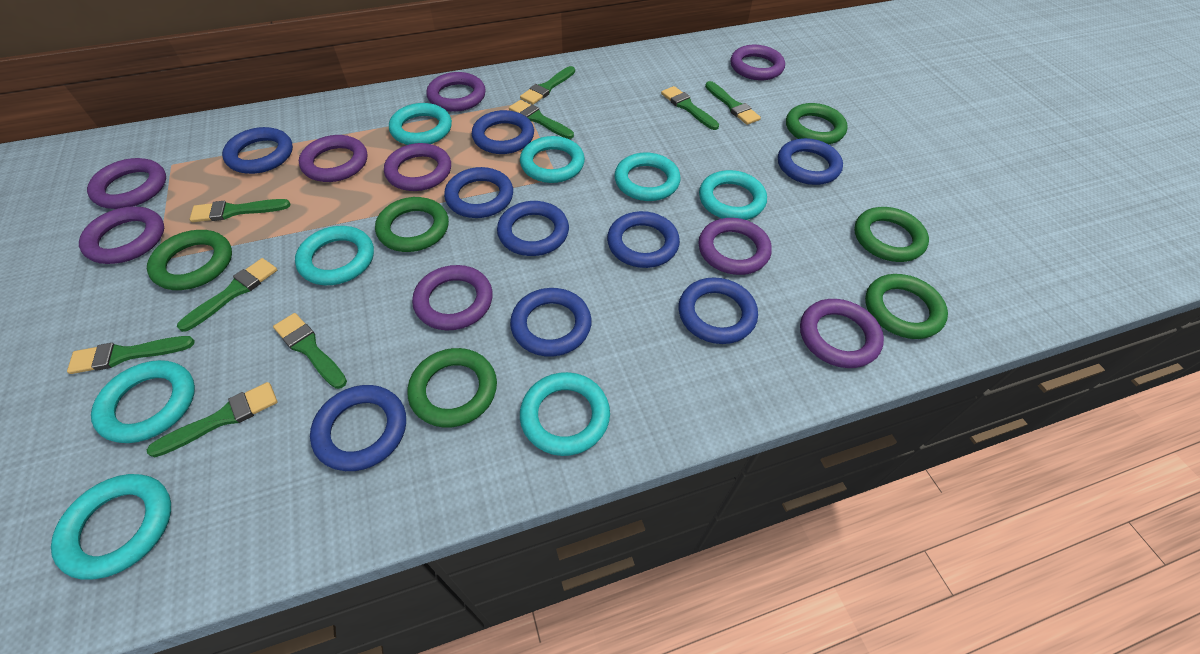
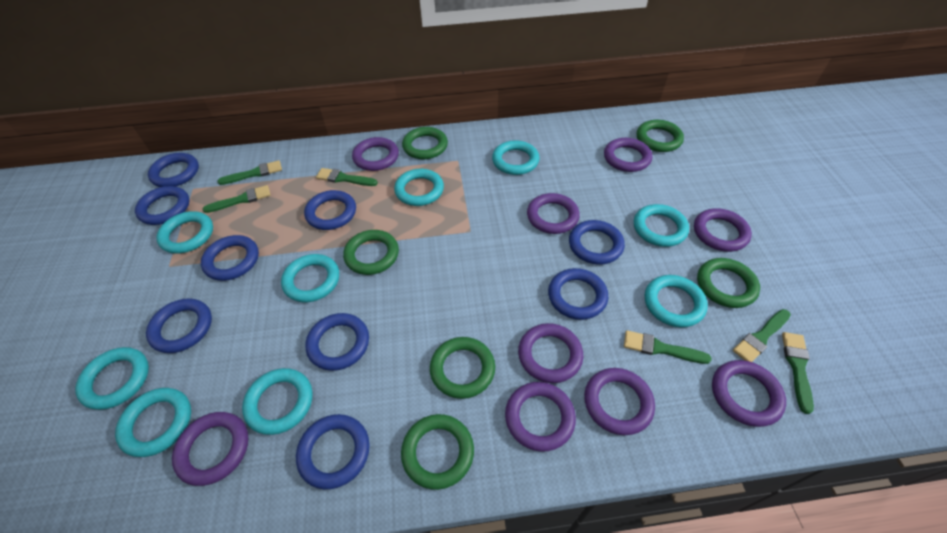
green brush: [67,336,195,374] [147,382,278,457] [177,258,277,332] [190,199,290,222] [273,313,347,389] [509,100,574,139] [520,66,575,105] [661,86,719,130] [705,81,761,125] = 9 -> [202,185,271,213] [217,160,282,185] [316,168,378,186] [624,330,711,364] [733,309,791,362] [782,332,814,414] = 6
turquoise ring: [51,474,171,580] [91,360,195,443] [295,226,374,285] [389,103,452,145] [520,136,585,183] [520,372,610,456] [614,153,681,201] [699,170,767,220] = 8 -> [75,347,149,410] [115,388,191,457] [156,211,213,254] [242,368,312,435] [281,254,339,302] [394,169,444,206] [492,140,539,175] [634,204,689,247] [645,275,708,327] = 9

